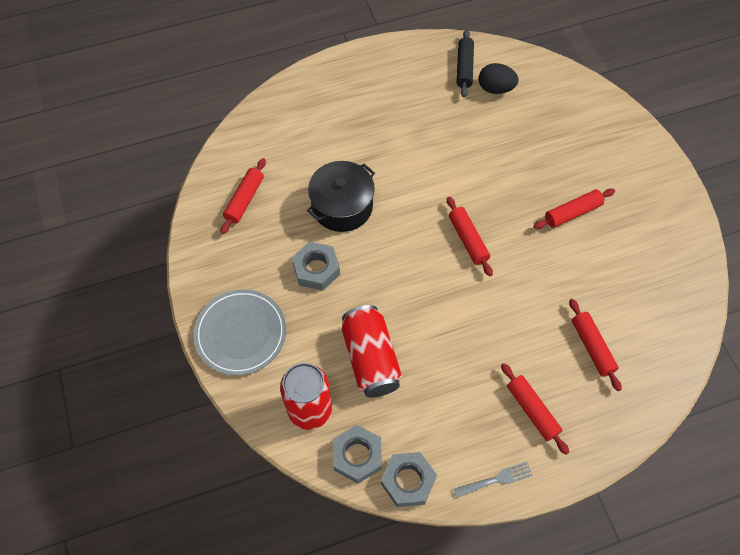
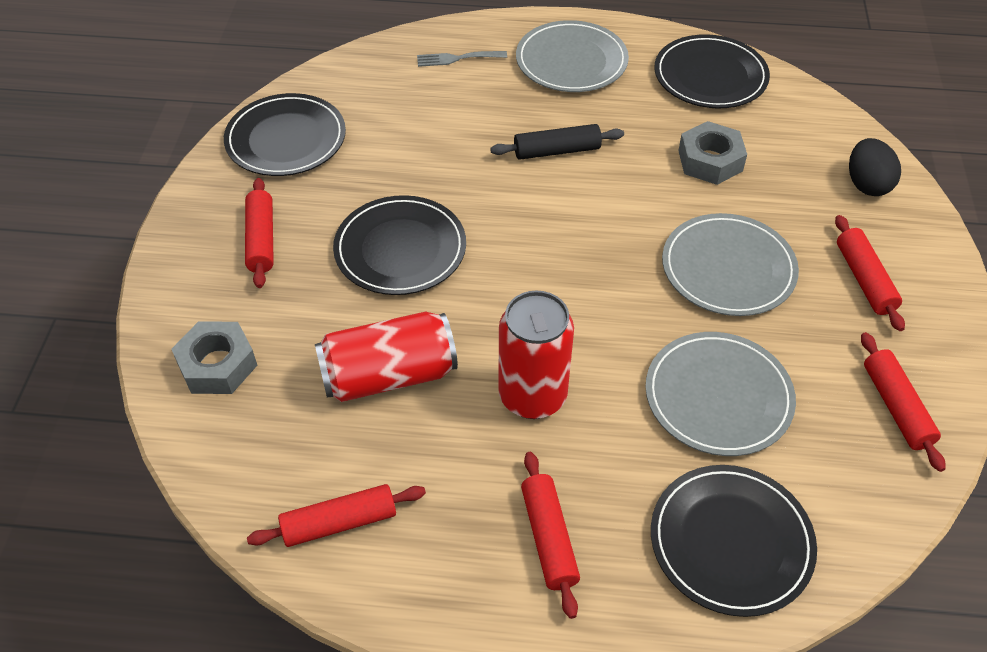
black plate: none = 0 -> [224,93,346,176] [333,195,466,295] [651,465,817,617] [654,34,770,108] = 4
black pot: [307,161,375,232] = 1 -> none = 0
grey nut: [292,242,340,291] [333,425,382,484] [381,452,437,507] = 3 -> [171,321,258,394] [678,121,747,185] = 2
grey plate: [194,289,286,375] = 1 -> [516,20,629,92] [645,332,796,456] [662,213,799,316] = 3

